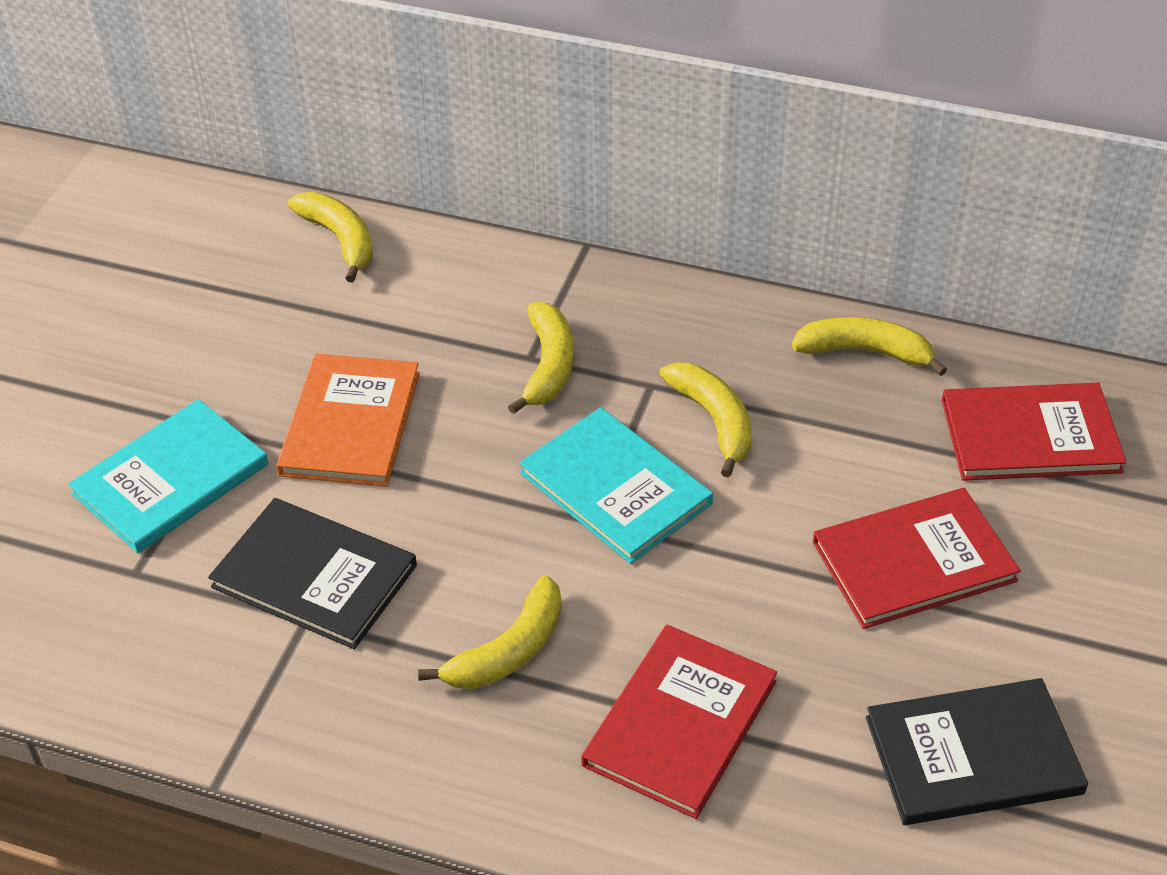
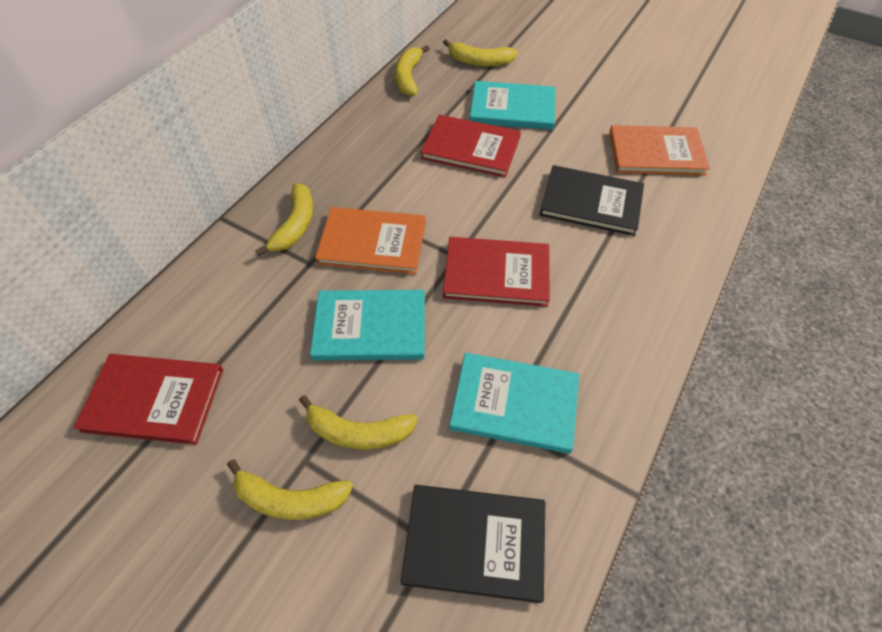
orange book: [276,353,420,486] = 1 -> [315,207,426,274] [609,125,710,176] = 2
turquoise book: [68,399,268,553] [519,407,713,564] = 2 -> [310,290,425,360] [449,353,579,454] [470,81,555,130] = 3

